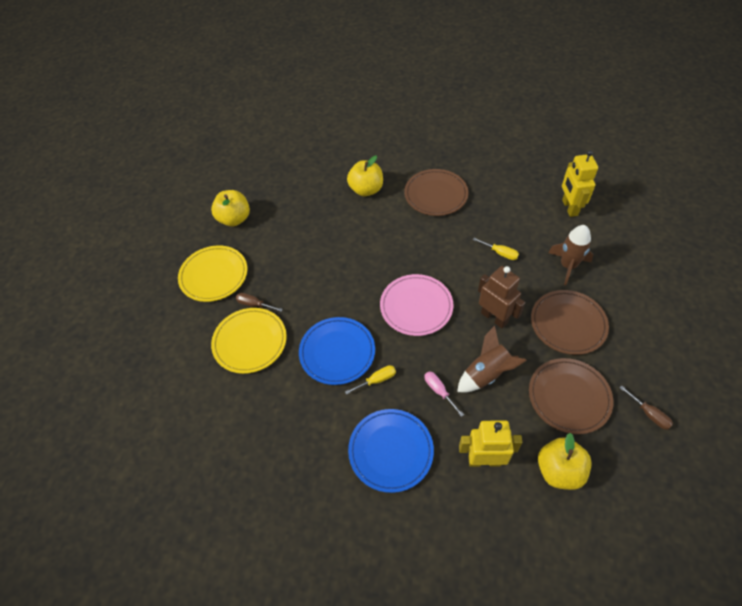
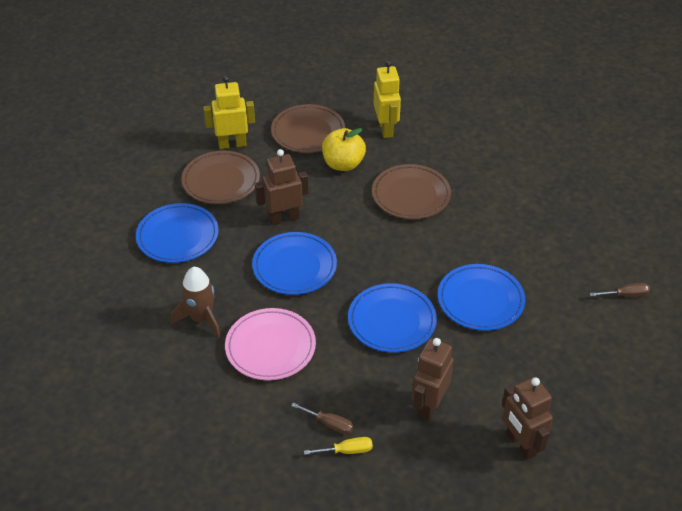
blue plate: [299,317,375,385] [348,409,434,493] = 2 -> [136,203,219,263] [252,232,337,295] [348,283,437,353] [438,264,525,331] = 4
brown robot: [478,266,525,328] = 1 -> [255,149,308,225] [412,338,454,421] [502,377,553,460] = 3
brown rocket: [457,325,527,393] [548,225,593,285] = 2 -> [171,267,221,338] = 1
pink screwdriver: [424,371,464,417] = 1 -> none = 0
yellow apple: [211,190,250,226] [347,156,383,196] [538,433,592,490] = 3 -> [322,128,366,171] = 1
yellow plate: [178,246,247,302] [211,308,287,374] = 2 -> none = 0
yellow screwdriver: [345,365,396,395] [473,238,519,260] = 2 -> [304,437,373,455] = 1

